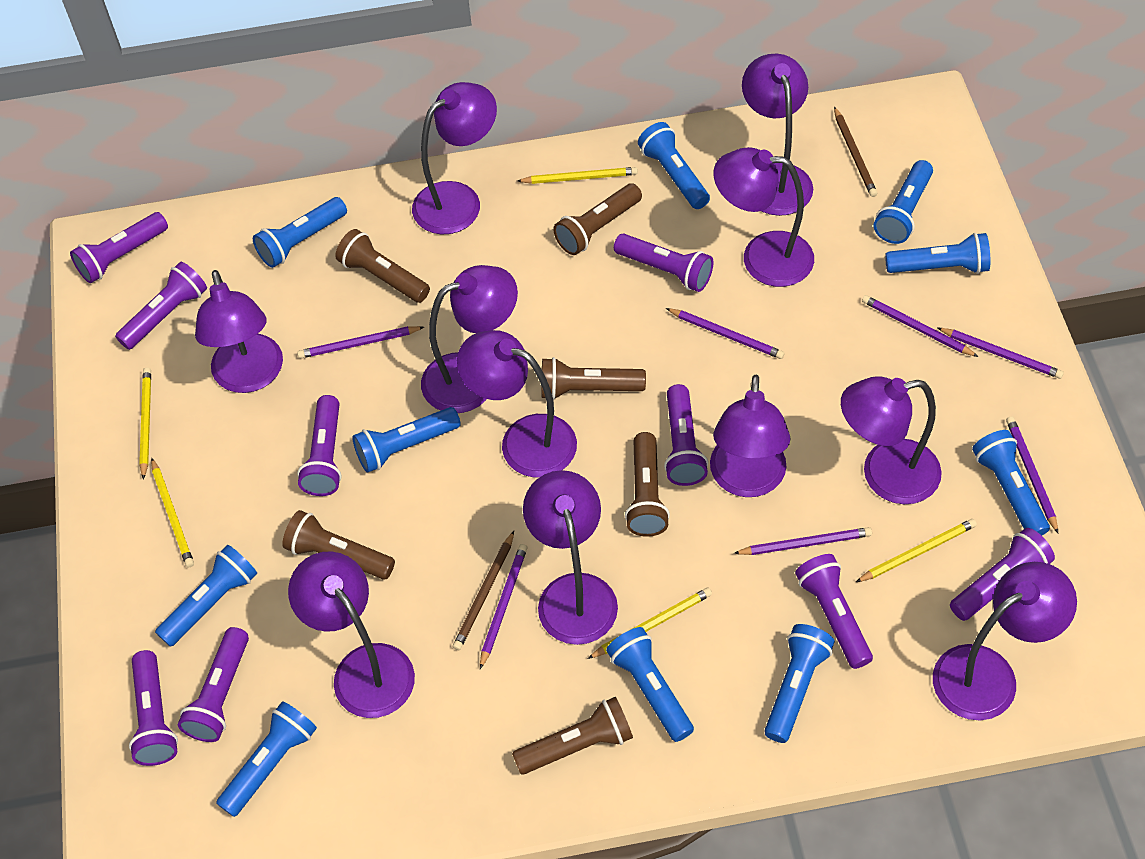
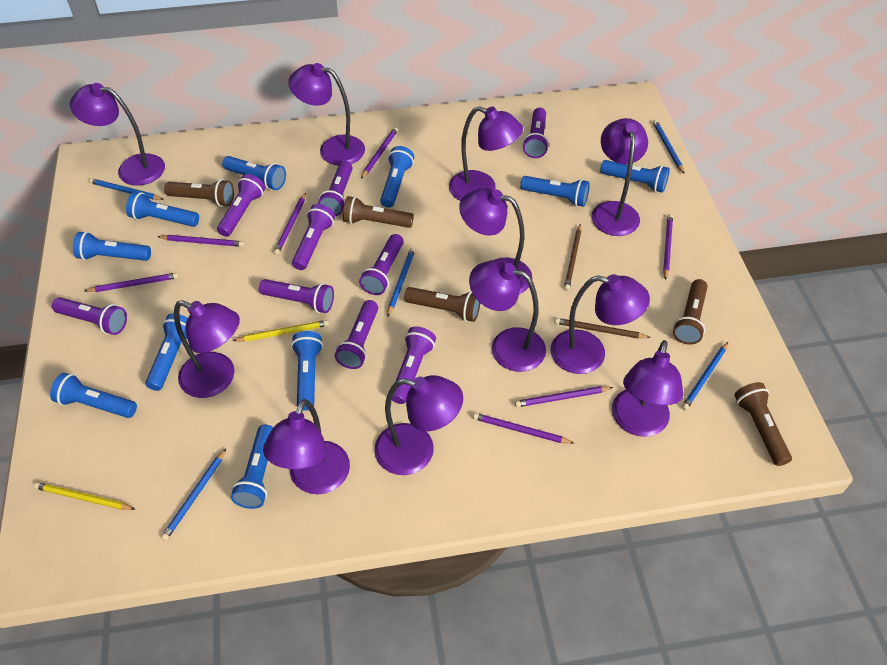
blue pencil: none = 0 -> [89,178,164,200] [161,449,226,541] [387,247,415,317] [653,120,684,174] [682,342,728,410] = 5
brown flashlight: [282,510,395,580] [335,229,430,303] [512,697,633,774] [541,357,646,400] [553,183,642,255] [625,432,670,537] = 6 -> [164,179,234,207] [343,196,414,228] [404,287,480,322] [673,279,708,345] [734,382,792,466] = 5
yellow pencil: [139,367,151,480] [151,458,194,567] [517,167,638,184] [587,588,712,659] [856,519,977,582] = 5 -> [34,482,135,510] [233,320,329,342] = 2

